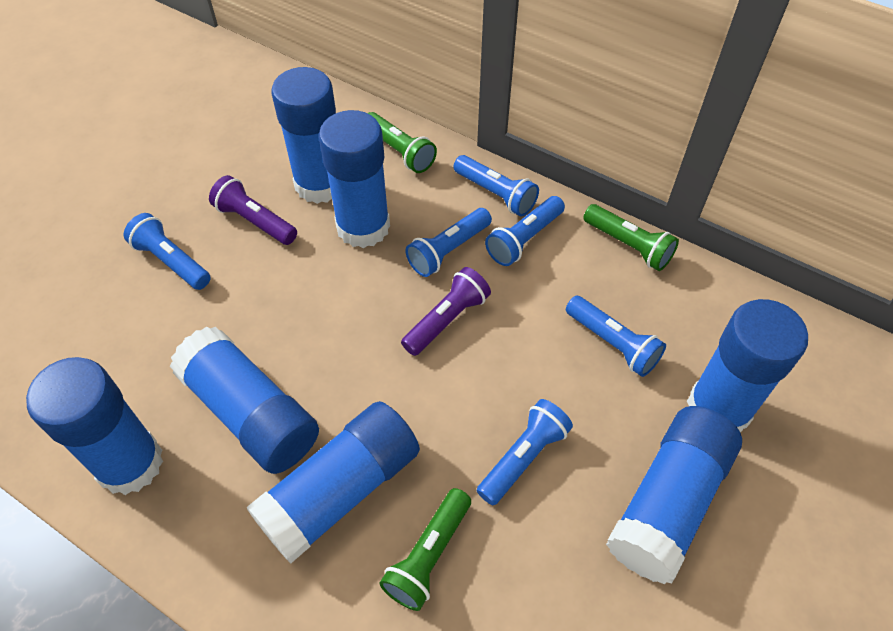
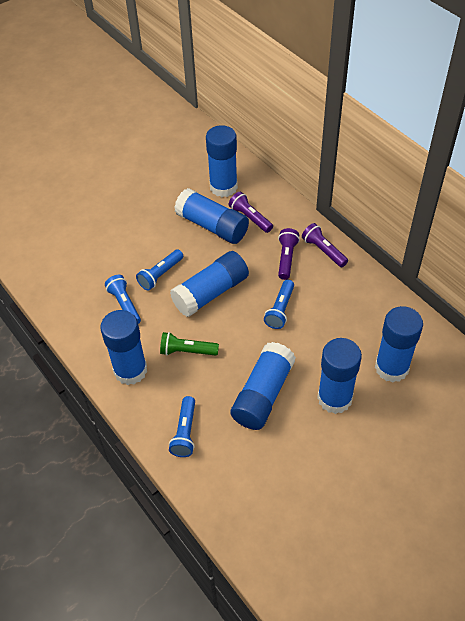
blue flashlight: [124,213,211,290] [405,208,492,277] [453,155,539,217] [477,399,573,505] [485,196,565,266] [566,296,666,377] = 6 -> [105,275,141,324] [136,249,183,291] [169,396,195,457] [264,280,294,329] = 4
green flashlight: [368,112,437,173] [379,488,471,611] [583,204,679,271] = 3 -> [160,332,219,356] = 1
purple flashlight: [209,175,297,245] [401,267,491,356] = 2 -> [229,192,273,233] [278,228,300,280] [302,223,348,267] = 3

